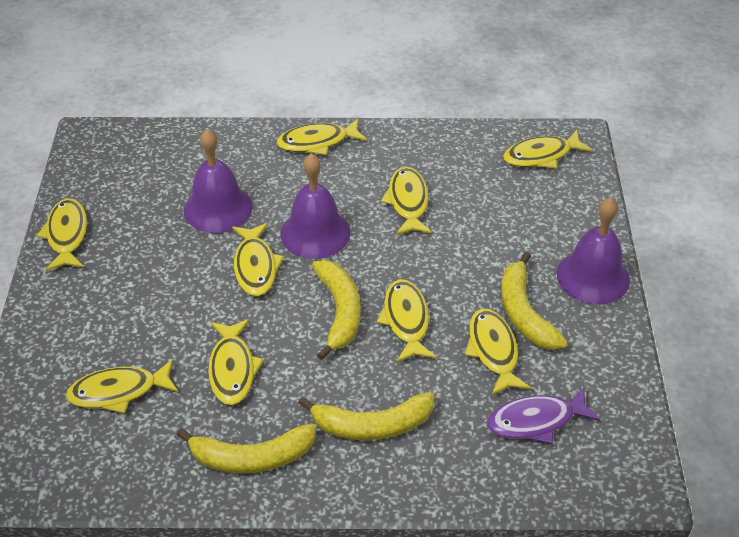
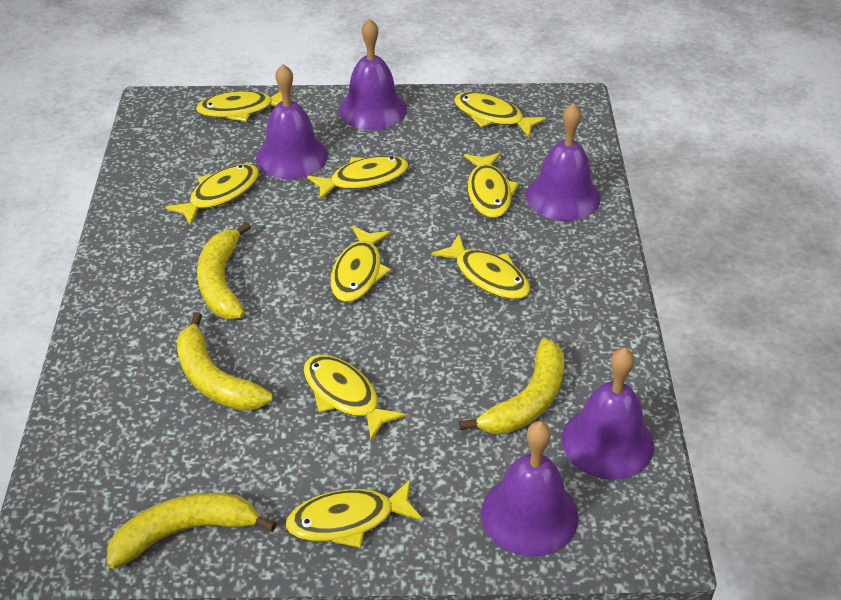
purple bell: [184,129,253,233] [281,153,351,259] [557,198,630,305] = 3 -> [256,64,328,179] [339,18,407,130] [481,421,578,557] [526,103,601,221] [562,348,654,480] = 5
purple fish: [487,387,600,444] = 1 -> none = 0

